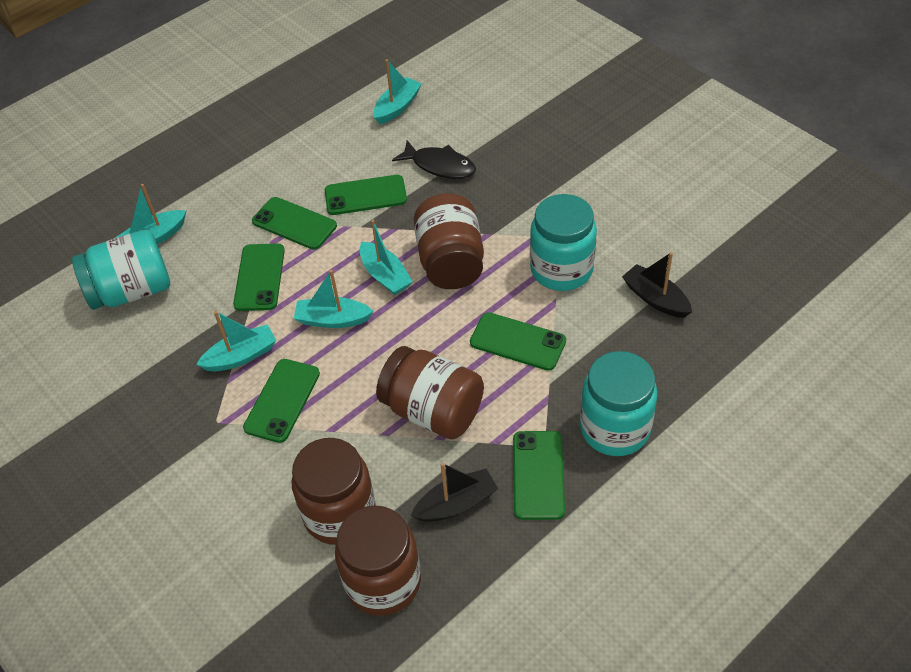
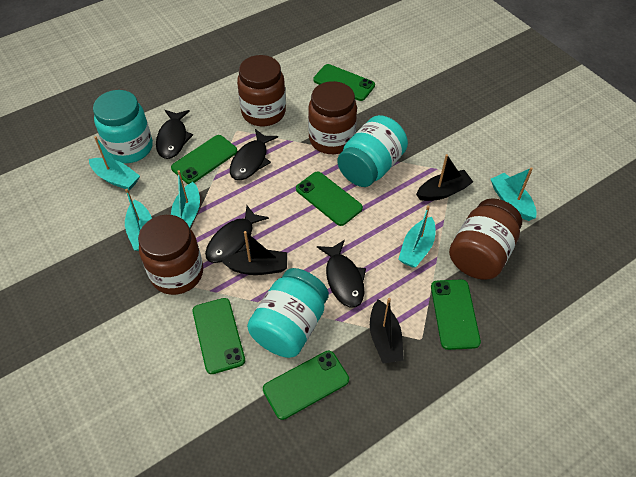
black boat: [411,463,498,522] [622,252,692,318] = 2 -> [221,231,287,275] [370,298,404,364] [416,154,473,201] = 3
black fish: [392,140,476,179] = 1 -> [156,110,193,159] [205,205,269,263] [230,129,278,180] [317,240,366,308] = 4

